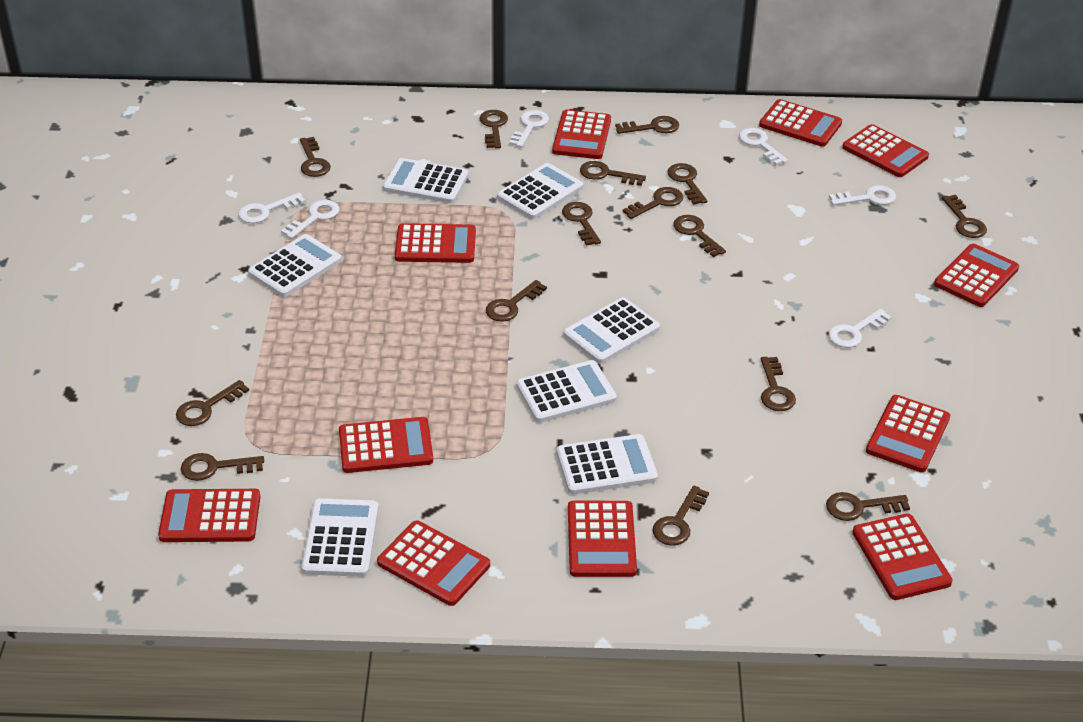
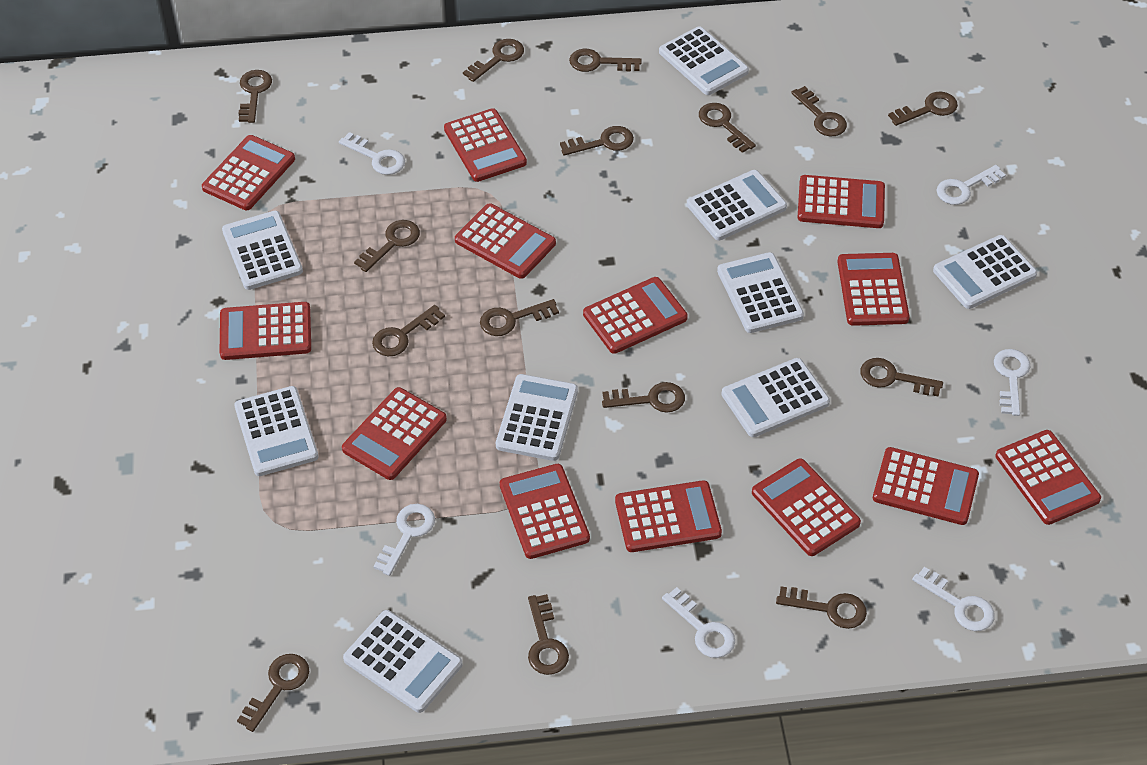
red calculator: [158,489,261,542] [339,417,433,473] [377,520,490,606] [395,223,476,263] [552,110,611,159] [568,501,637,577] [759,99,842,147] [842,124,929,177] [852,513,953,600] [866,395,950,472] [934,244,1019,307] = 11 -> [202,135,295,210] [220,302,311,360] [342,387,447,480] [444,108,527,182] [455,203,556,279] [500,464,590,559] [583,277,688,354] [615,480,722,552] [752,459,861,556] [797,175,885,228] [837,253,910,326] [873,447,979,525] [995,430,1101,525] = 13
white calculator: [248,234,342,297] [301,498,379,577] [383,158,468,203] [497,163,583,219] [517,360,617,423] [557,434,658,494] [564,297,660,364] = 7 -> [222,211,303,290] [234,386,319,476] [343,610,462,713] [496,374,578,461] [659,26,749,95] [687,170,787,241] [717,252,804,333] [721,358,830,437] [933,235,1037,309] = 9

